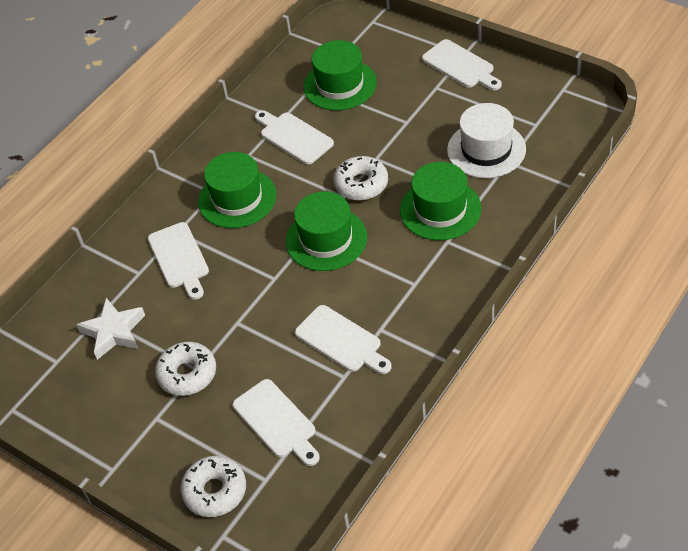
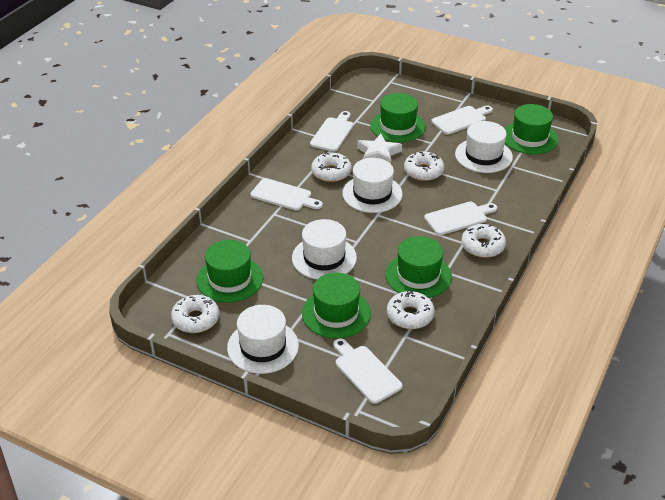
green hat: [198,152,276,228] [285,191,367,271] [303,40,377,110] [400,162,481,240] = 4 -> [197,240,263,303] [302,272,371,339] [370,93,426,142] [385,236,452,298] [504,104,558,154] = 5
white donut: [155,342,216,396] [180,456,246,517] [334,156,388,201] = 3 -> [171,295,219,333] [311,152,352,182] [387,291,435,329] [404,152,444,181] [461,224,506,258] = 5
white hat: [447,103,526,178] = 1 -> [227,305,299,374] [292,219,357,280] [342,158,403,213] [455,121,513,173] = 4

